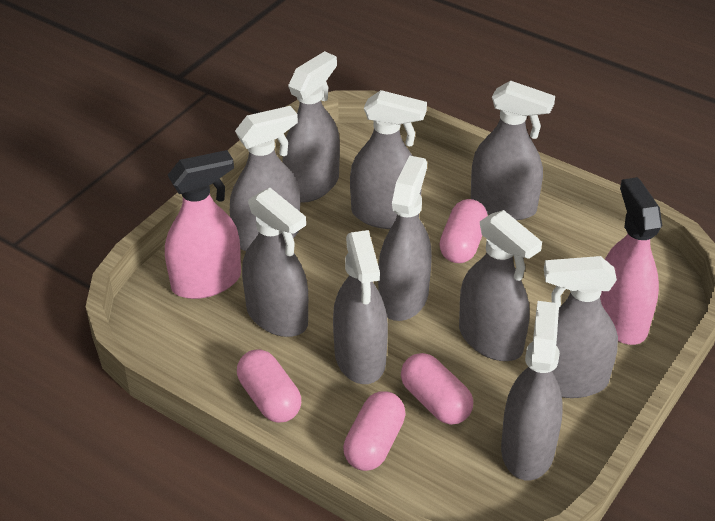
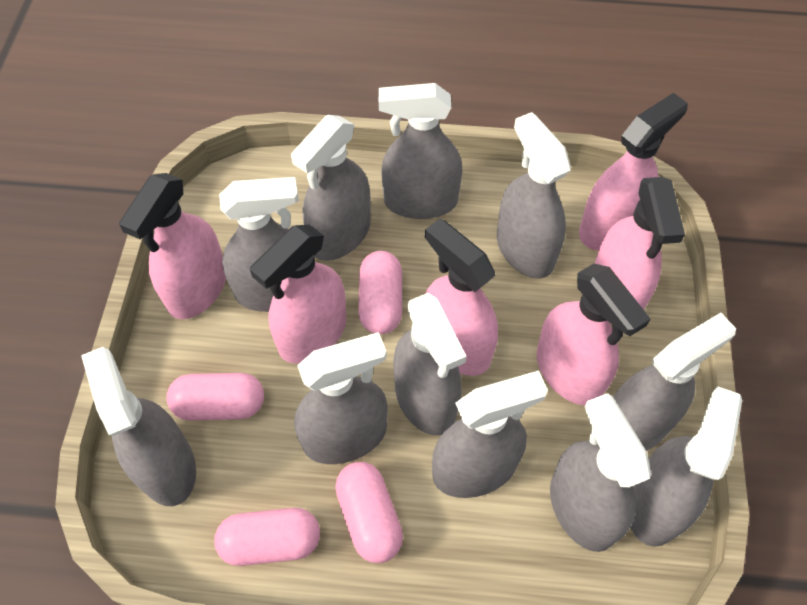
grey spray bottle: [230,106,300,251] [242,188,308,337] [283,51,340,203] [333,230,388,384] [350,90,427,229] [378,155,432,321] [459,210,542,361] [471,80,555,220] [501,301,563,480] [544,256,618,398] = 10 -> [81,347,196,506] [219,177,299,312] [291,115,371,261] [294,332,388,464] [379,83,462,219] [393,293,467,435] [432,370,548,498] [497,112,571,279] [550,393,651,552] [613,313,736,451] [631,386,742,547] = 11
pink spray bottle: [165,150,241,299] [600,177,662,345] = 2 -> [119,173,226,319] [250,225,347,364] [425,219,498,376] [536,264,651,406] [579,93,688,250] [594,177,685,310] = 6

